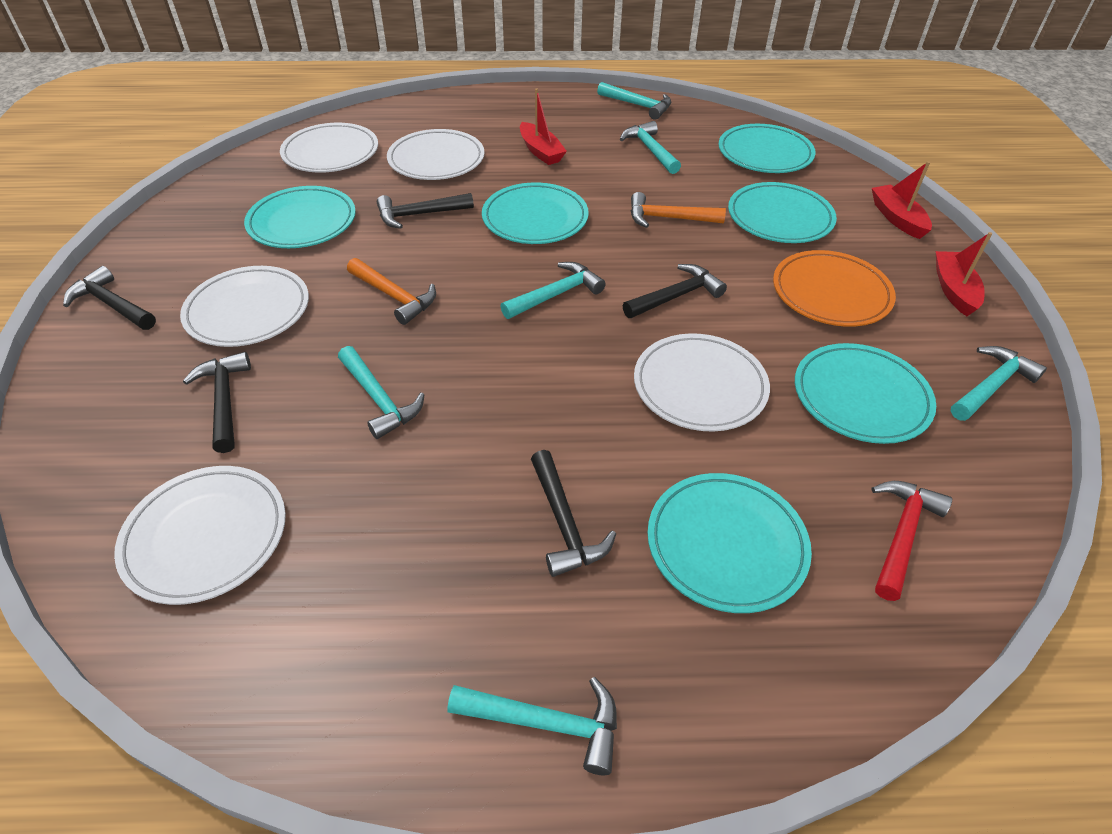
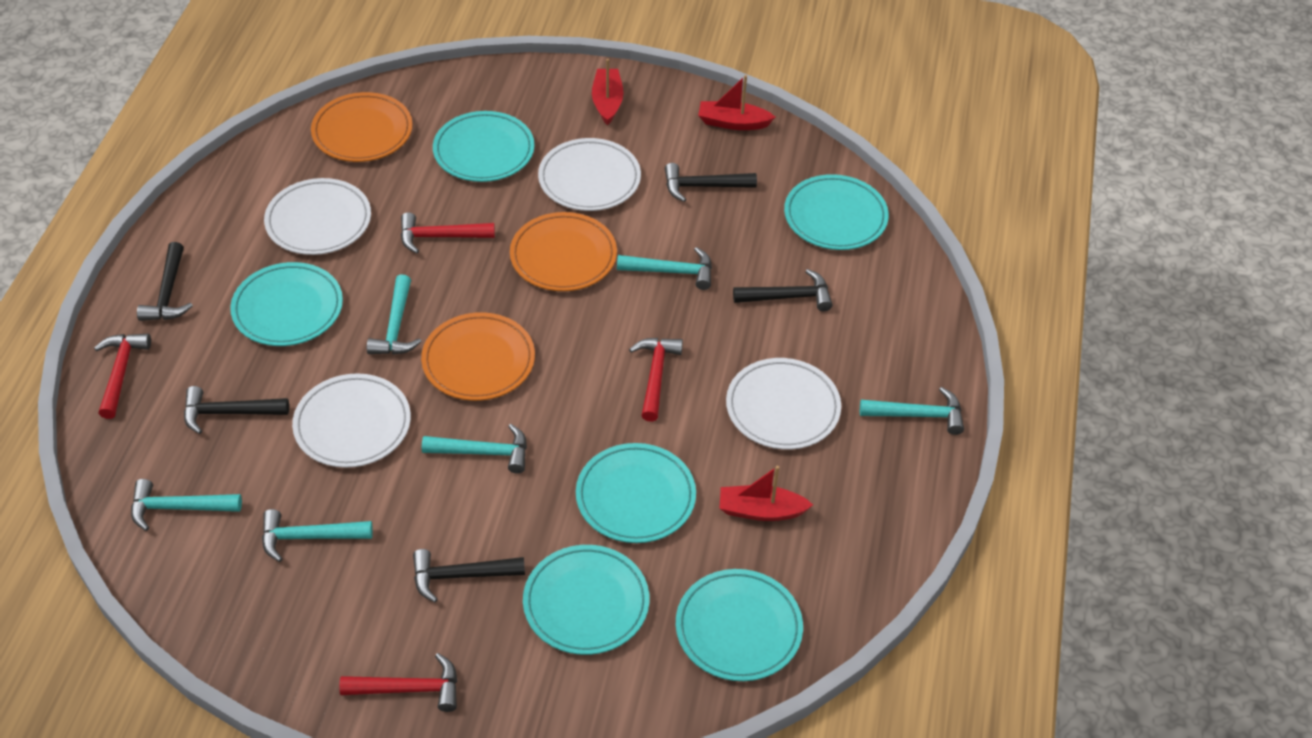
orange hammer: [347,258,436,325] [631,192,726,228] = 2 -> none = 0
orange plate: [773,250,896,327] = 1 -> [311,92,412,162] [421,312,535,401] [510,212,617,291] = 3
red hammer: [872,481,952,601] = 1 -> [94,334,151,419] [339,653,457,712] [401,212,495,253] [629,338,683,422] = 4
white plate: [114,466,286,605] [180,266,309,347] [280,123,378,173] [387,129,484,180] [634,333,770,431] = 5 -> [264,178,371,255] [292,373,411,468] [538,138,641,211] [726,358,841,450] = 4

